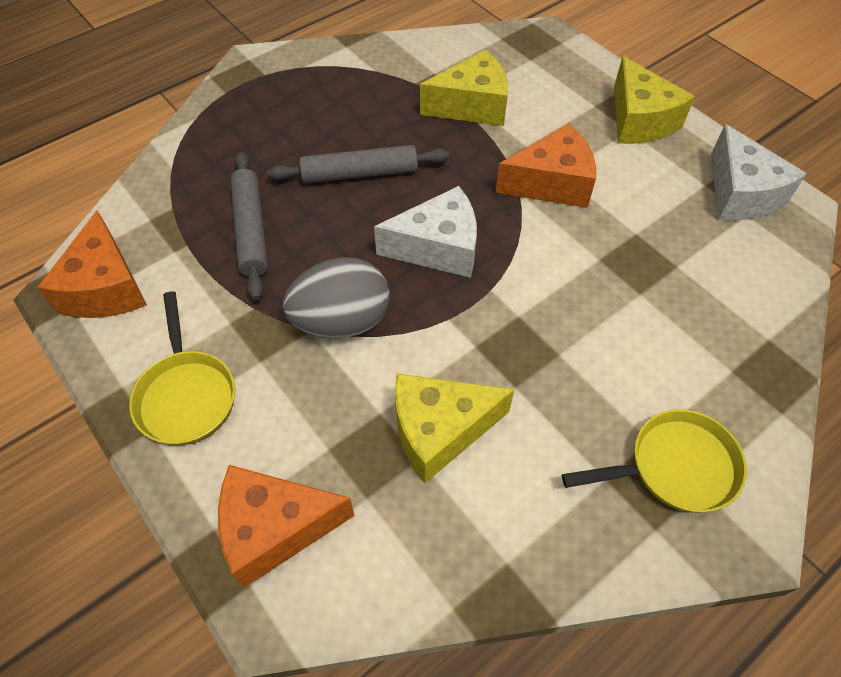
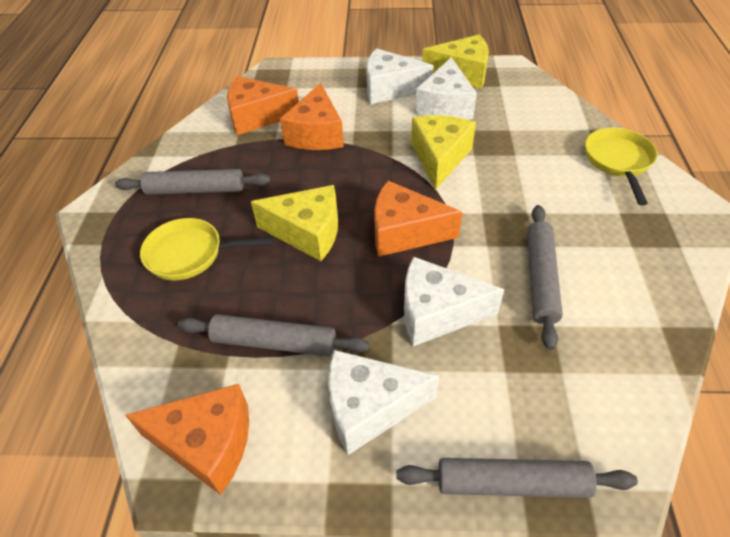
grey egg: [283,257,390,338] = 1 -> none = 0
grey rolling pin: [230,152,268,300] [266,145,449,184] = 2 -> [115,169,270,195] [178,314,370,357] [397,458,638,498] [527,205,563,350] = 4
orange cheese: [38,210,147,318] [218,465,355,588] [496,124,596,208] = 3 -> [125,384,249,495] [227,76,299,135] [280,83,344,150] [374,181,462,257] = 4
white cheese: [374,186,477,278] [711,124,807,221] = 2 -> [328,350,439,455] [366,48,434,104] [404,257,504,347] [415,57,477,120] = 4

